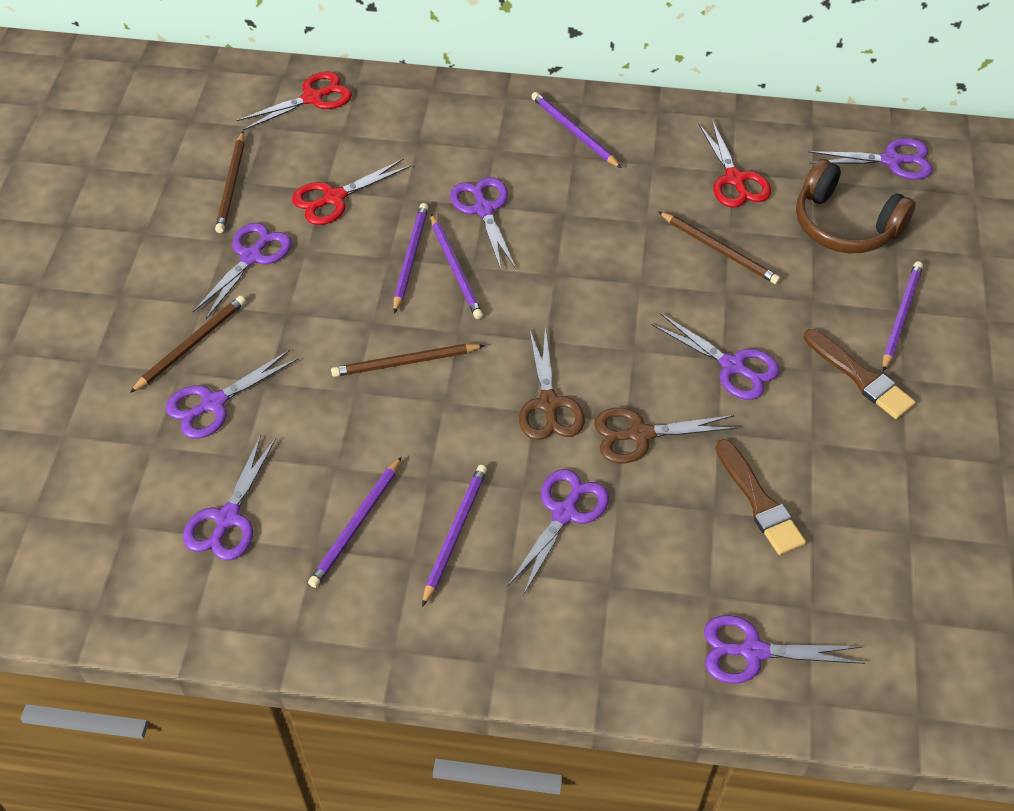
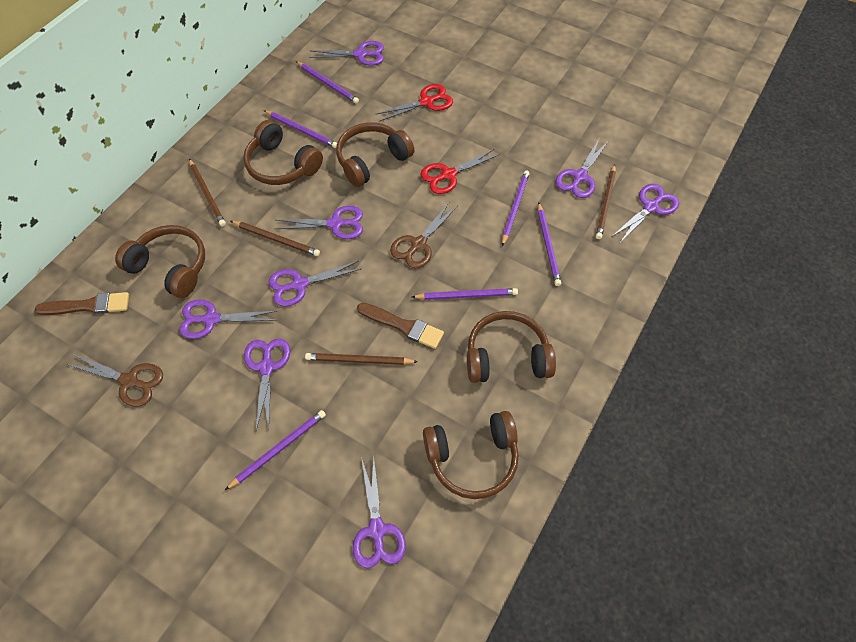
brown headphones: [796,159,916,253] = 1 -> [115,225,205,298] [243,120,323,185] [336,122,414,187] [423,411,519,499] [467,311,556,383] = 5
red scissors: [236,71,352,131] [292,159,411,225] [699,120,771,207] = 3 -> [377,84,453,122] [420,149,500,194] = 2

